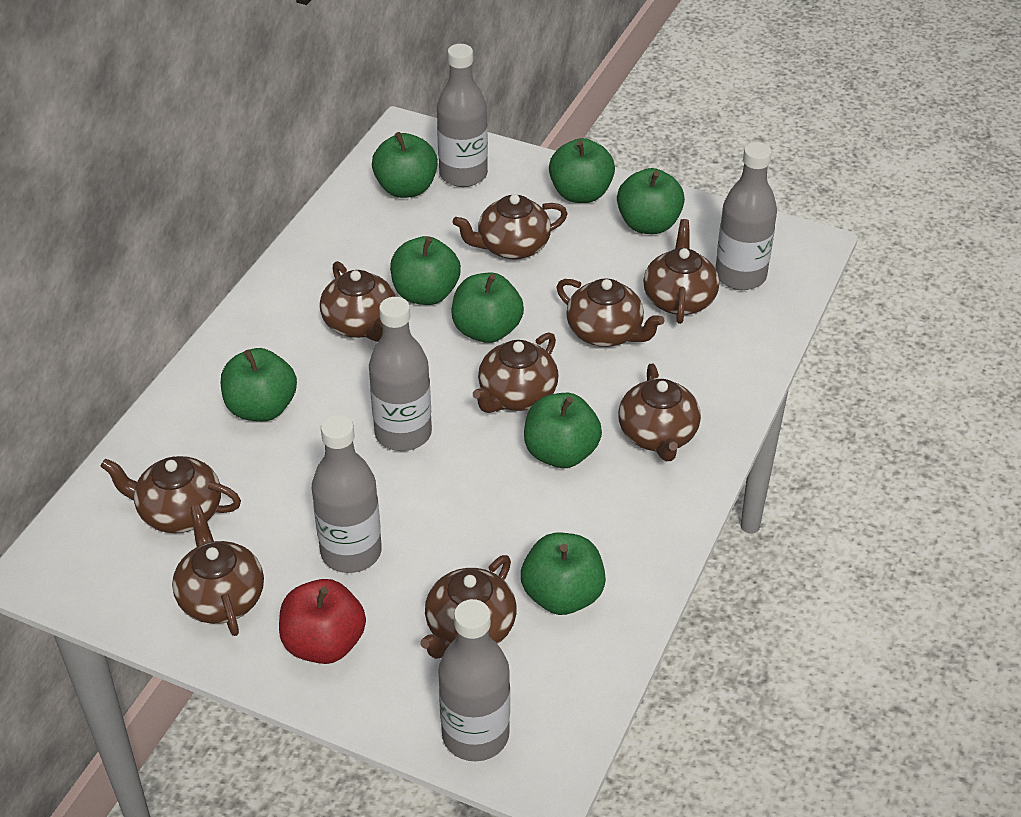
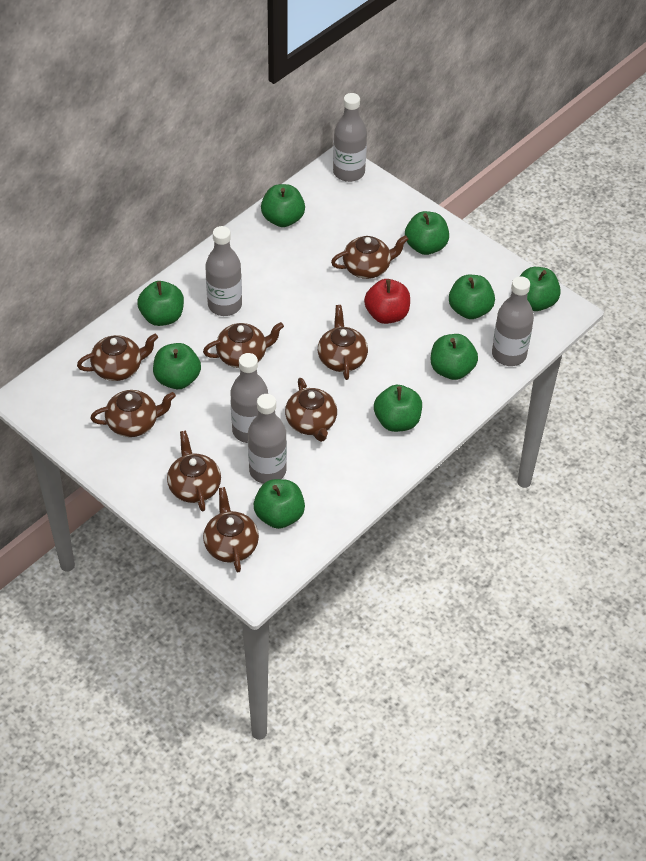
brown teapot: [100,456,241,533] [172,505,264,636] [320,261,396,342] [420,555,517,659] [453,194,568,259] [473,332,558,413] [557,278,665,347] [618,364,701,461] [643,219,719,324] = 9 -> [77,334,158,381] [90,390,176,437] [167,430,221,511] [203,322,284,368] [203,487,259,572] [285,378,337,442] [318,305,368,380] [331,235,408,279] = 8
green apple: [221,348,297,421] [372,132,438,198] [390,236,461,305] [452,272,524,343] [521,533,606,615] [524,393,602,468] [549,138,615,203] [617,168,685,234] = 8 -> [137,281,184,326] [153,343,201,389] [254,479,305,529] [261,184,305,227] [374,385,422,432] [405,211,449,255] [431,334,478,380] [449,275,495,319] [520,267,561,311] = 9

